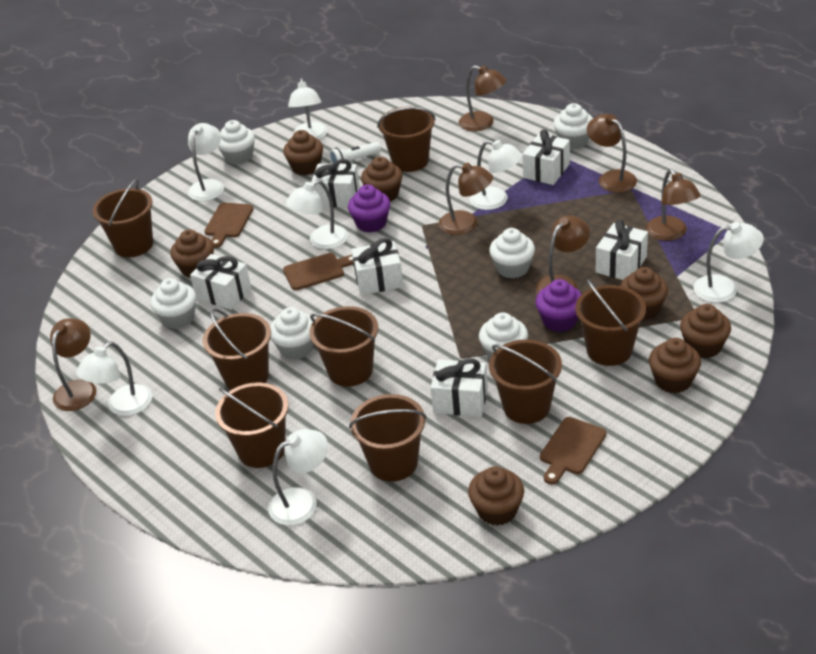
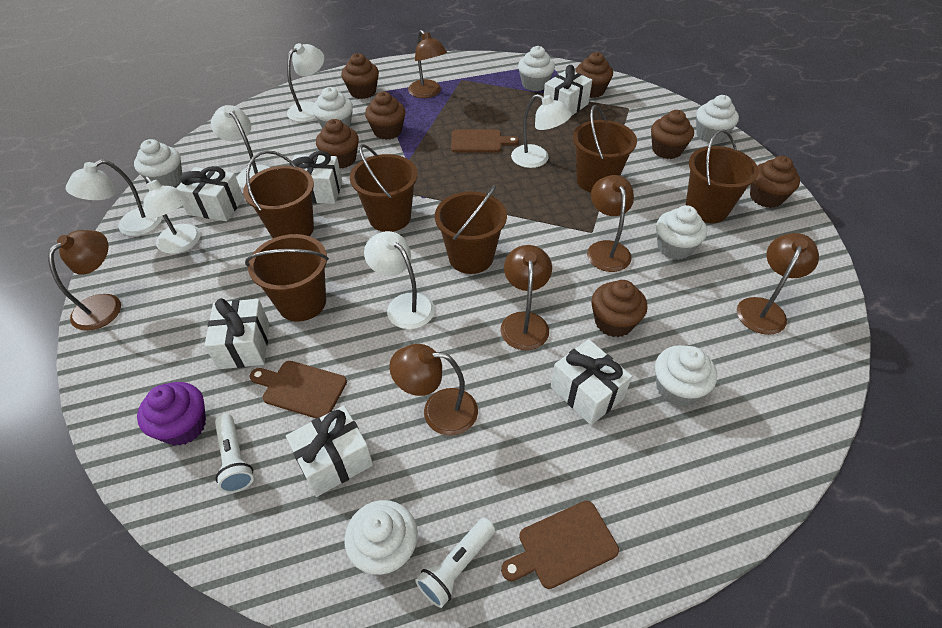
brown bucket: [93,179,153,257] [203,308,271,390] [215,383,288,468] [309,306,378,387] [349,394,427,482] [377,107,436,172] [489,339,562,424] [575,279,646,366] = 8 -> [243,150,314,238] [245,234,329,321] [350,144,418,232] [435,185,507,274] [573,105,637,193] [686,129,759,223] = 6
purple cupcake: [348,184,390,233] [535,279,582,332] = 2 -> [137,382,206,446] = 1
white cupcake: [150,278,196,329] [218,120,255,165] [270,307,314,360] [479,312,528,360] [489,228,535,278] [553,103,593,149] = 6 -> [134,139,182,187] [313,87,353,129] [344,500,418,575] [518,46,555,91] [655,345,717,406] [656,205,707,260] [696,95,739,143] = 7
white flashlight: [329,142,381,164] = 1 -> [215,414,254,493] [415,518,495,608] = 2
white lamp: [76,342,152,416] [188,123,224,201] [268,429,328,525] [286,180,348,249] [288,78,328,140] [469,140,523,210] [693,222,764,303] = 7 -> [66,160,162,236] [144,177,201,254] [211,105,270,188] [287,43,324,122] [364,231,435,329] [511,94,572,168] = 6

